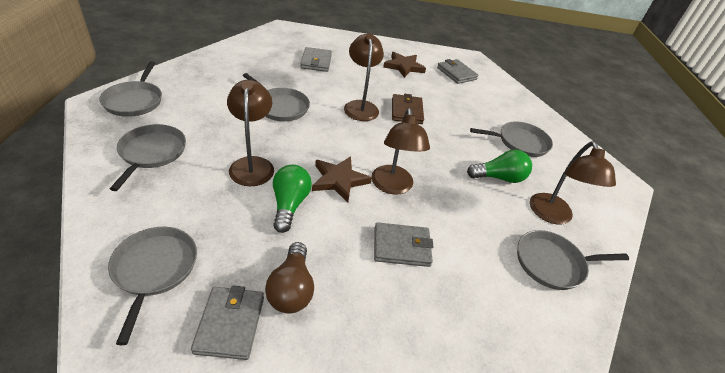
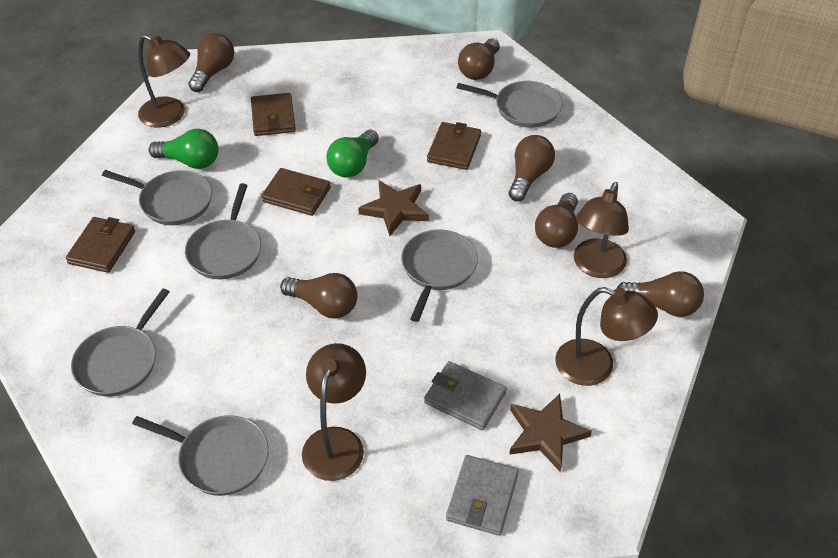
brown light bulb: [265,242,314,313] = 1 -> [188,33,234,92] [280,273,357,318] [458,38,500,80] [509,135,555,201] [535,193,578,248] [616,271,704,317] = 6
brown wallet: [392,94,424,124] = 1 -> [66,217,135,273] [251,93,296,136] [261,168,331,216] [427,122,481,170] = 4
grey wallet: [191,285,264,360] [300,47,332,72] [374,222,434,267] [437,59,479,84] = 4 -> [424,361,507,430] [446,455,519,536] = 2

